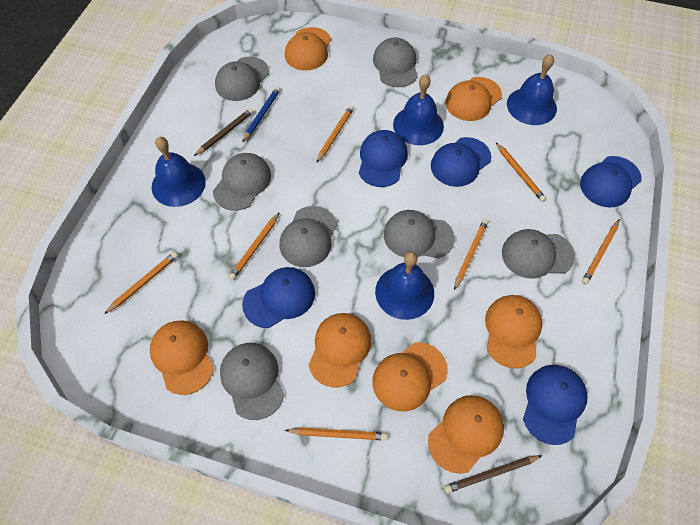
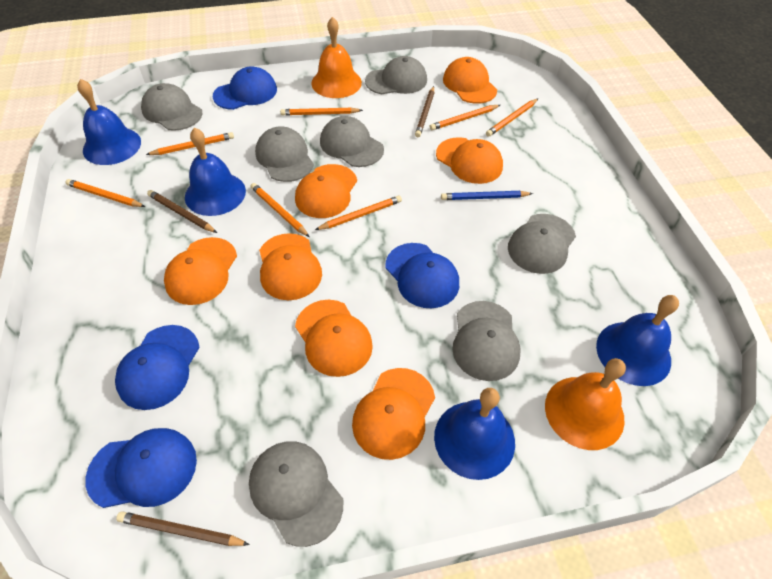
blue cap: [242,267,315,328] [359,130,408,187] [431,137,491,187] [523,365,588,445] [580,156,642,208] = 5 -> [85,428,197,508] [115,325,200,410] [213,66,277,110] [385,243,459,308] = 4
brown pencil: [194,108,254,156] [444,455,542,493] = 2 -> [116,511,250,546] [147,190,217,233] [415,86,434,137] = 3
orange bell: none = 0 -> [311,17,362,98] [545,358,626,450] = 2

